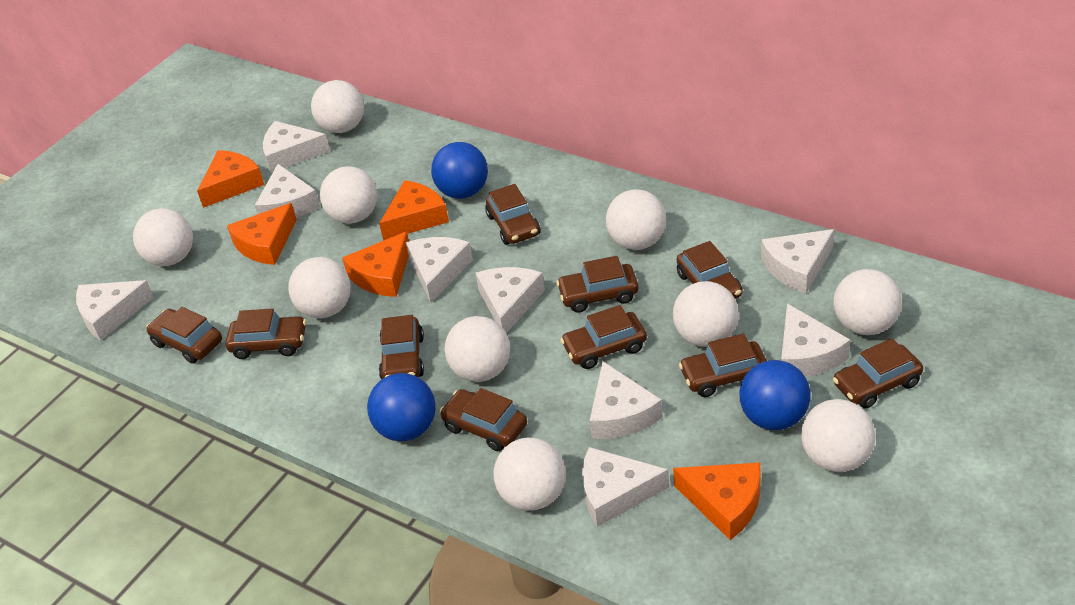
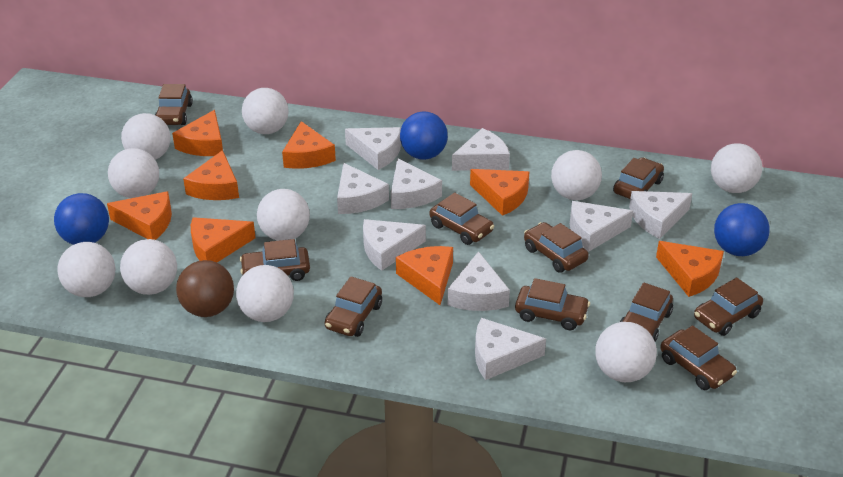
brown ball: none = 0 -> [176,260,234,317] = 1
orange cheese: [197,150,264,208] [227,203,297,265] [342,231,409,297] [379,180,449,241] [673,462,761,540] = 5 -> [107,191,172,240] [172,110,223,156] [183,150,239,200] [191,217,256,262] [282,121,336,169] [396,246,453,305] [470,169,529,216] [656,241,724,297] = 8

